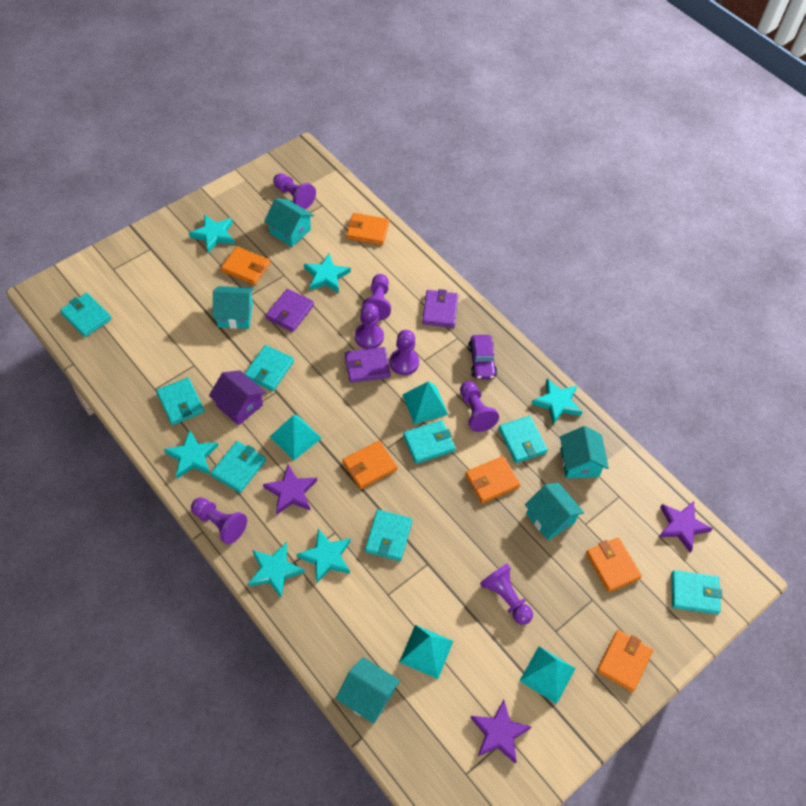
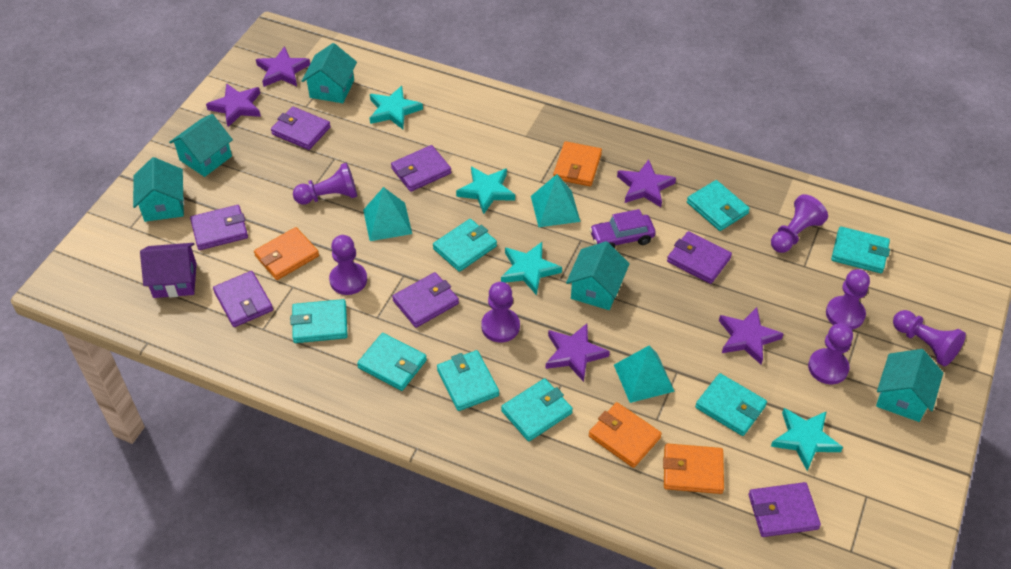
orange wallet: [221,246,270,285] [343,440,398,489] [347,213,389,245] [465,456,521,504] [586,537,642,592] [597,630,653,692] = 6 -> [254,227,319,280] [553,141,602,186] [589,402,662,468] [663,443,724,494] = 4
purple star: [263,464,317,514] [470,700,531,763] [659,501,713,552] = 3 -> [206,83,261,127] [256,46,310,87] [545,323,610,382] [617,159,676,207] [719,307,784,364] = 5
purple wallet: [266,289,314,332] [345,347,391,383] [422,289,458,328] = 3 -> [190,205,248,250] [213,271,273,327] [271,106,331,150] [391,145,451,192] [392,272,459,328] [667,231,732,284] [749,482,821,537] = 7
turquoise pyramid: [270,415,322,460] [399,625,453,679] [403,382,448,424] [519,646,576,704] = 4 -> [363,187,412,241] [531,174,580,227] [614,345,675,403] = 3
turquoise star: [164,429,218,479] [189,214,235,253] [248,542,305,598] [297,529,351,584] [304,254,351,293] [531,379,582,424] = 6 -> [370,86,423,129] [456,166,515,214] [501,242,562,295] [771,408,843,471] = 4

